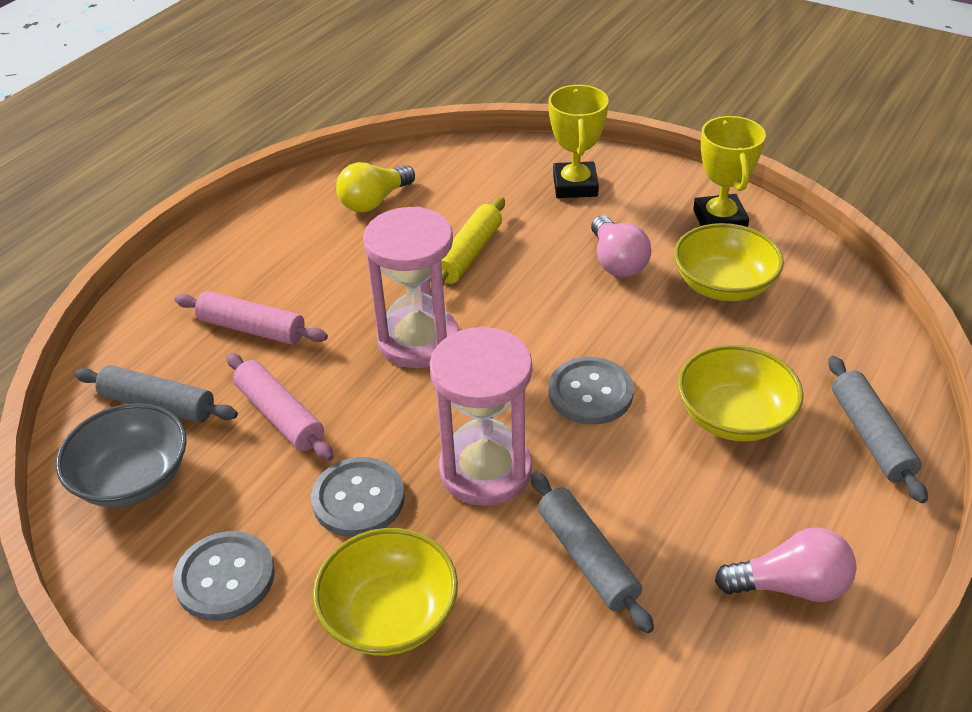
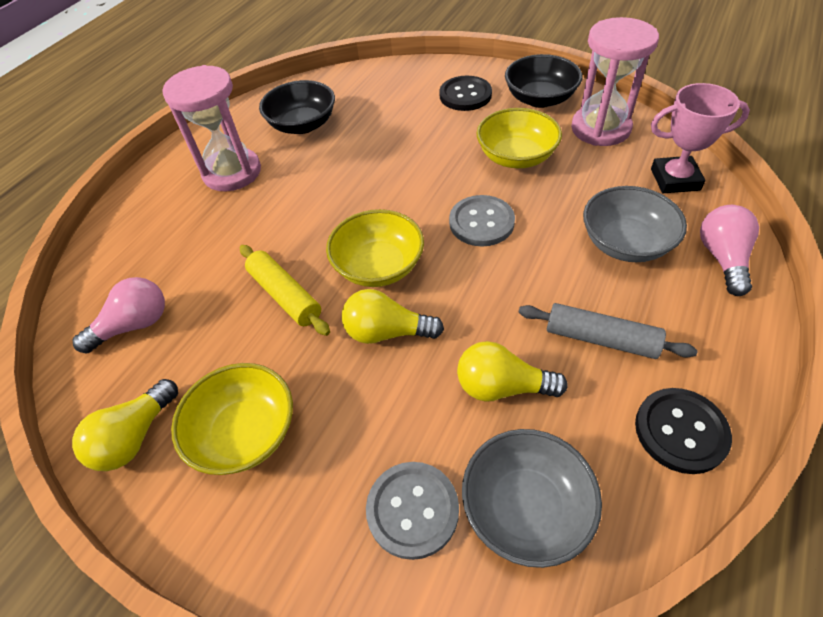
black bowl: none = 0 -> [259,80,335,134] [505,54,582,108] = 2
black button: none = 0 -> [439,76,492,111] [635,388,732,474] = 2
grey bowl: [56,403,187,507] = 1 -> [462,429,602,568] [583,186,687,262] = 2
grey button: [173,531,275,621] [311,457,405,537] [548,357,634,425] = 3 -> [366,462,459,560] [449,195,515,247] = 2
grey rolling pin: [75,365,238,423] [531,471,654,633] [828,356,928,503] = 3 -> [518,303,698,359] = 1
pink rolling pin: [175,291,328,345] [226,353,334,461] = 2 -> none = 0
pink trophy: none = 0 -> [651,83,750,193] = 1
yellow light bulb: [336,162,415,213] = 1 -> [72,379,178,471] [342,289,444,344] [457,341,568,402] = 3
yellow trophy: [549,85,608,198] [693,116,766,227] = 2 -> none = 0

